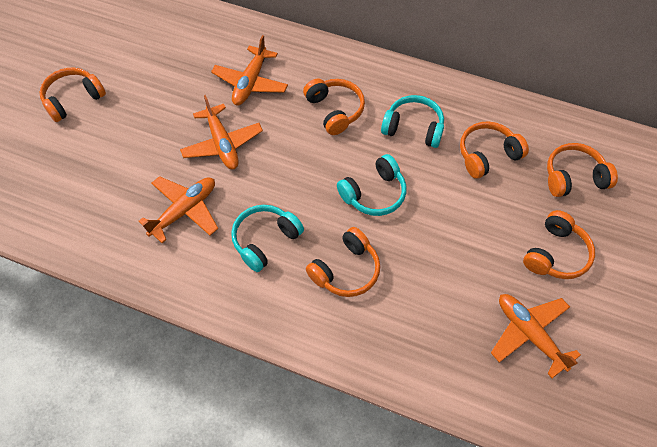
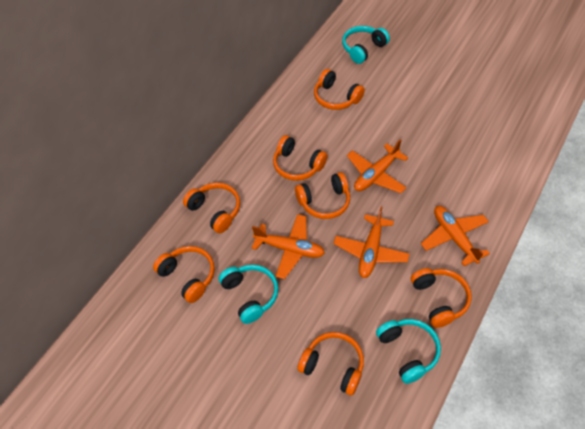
orange headphones: [40,68,106,122] [303,78,365,135] [306,227,380,297] [460,121,529,179] [523,210,595,279] [547,143,618,197] = 6 -> [153,246,215,303] [183,183,240,233] [273,135,328,181] [295,172,350,219] [297,332,364,395] [314,69,365,110] [411,268,472,328] = 7

